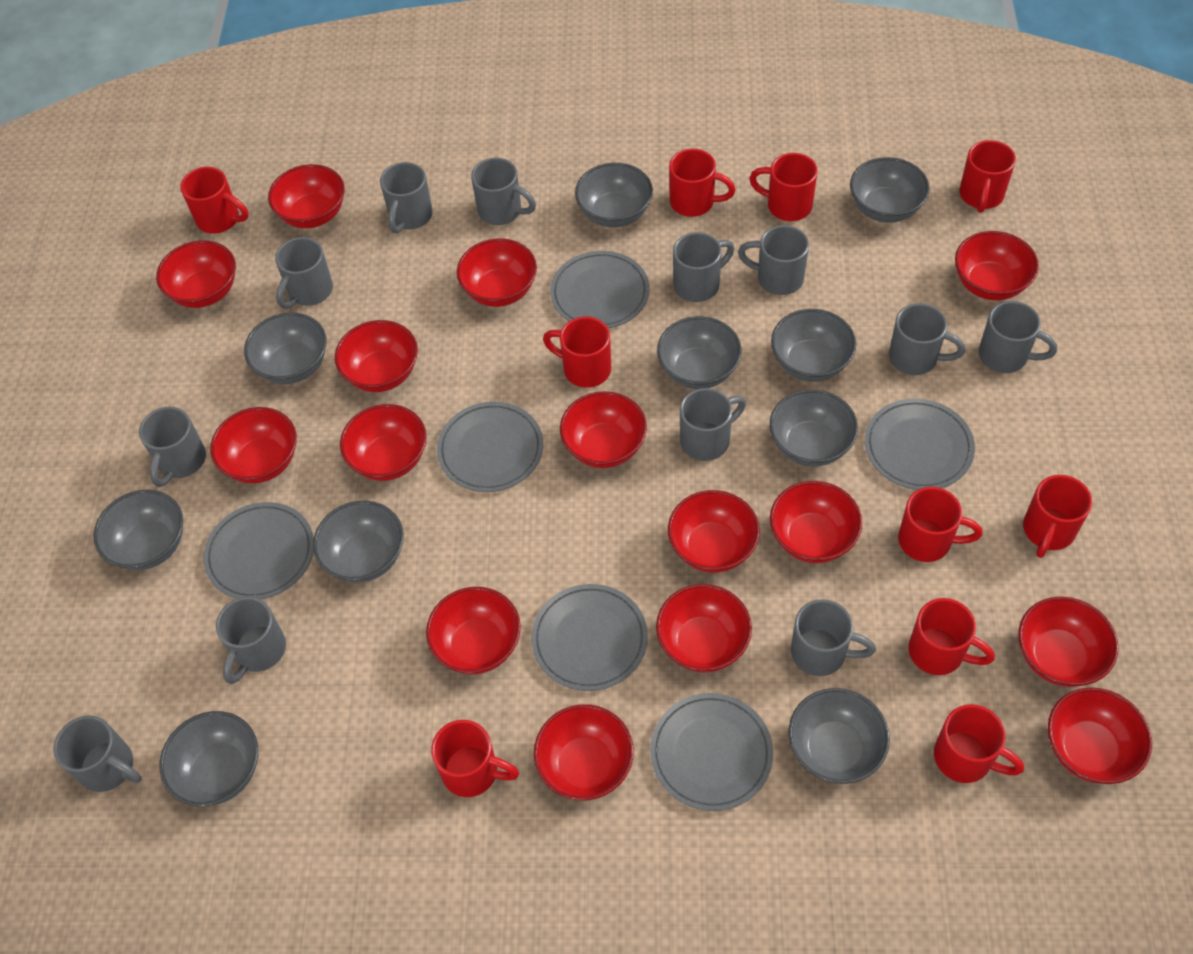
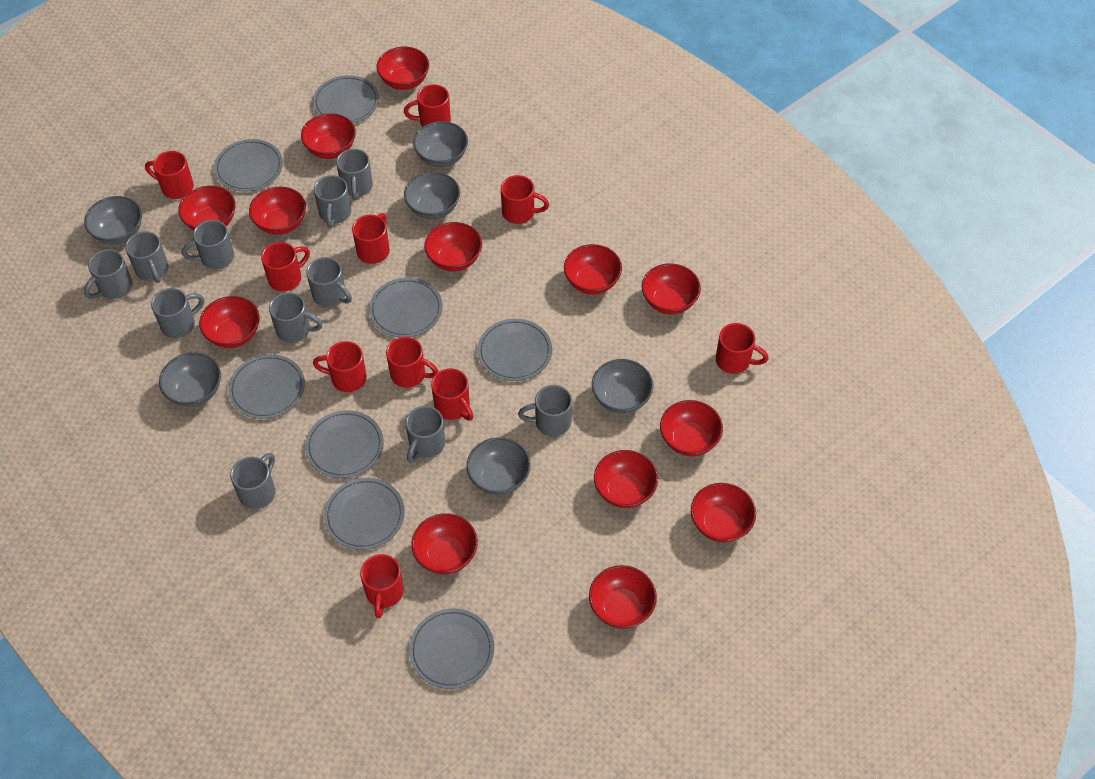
grey bowl: [93,490,183,570] [160,711,258,806] [244,313,327,384] [313,501,404,583] [575,163,653,227] [657,316,742,389] [770,389,858,467] [771,309,856,382] [789,688,890,784] [850,157,930,223] = 10 -> [84,196,142,245] [159,352,221,407] [404,172,460,219] [413,121,468,167] [467,437,531,495] [592,359,653,414] = 6
grey mug: [53,716,141,792] [139,407,206,487] [216,597,286,684] [275,237,333,308] [380,162,433,233] [471,158,536,225] [673,232,734,302] [680,388,746,461] [738,225,809,295] [791,599,876,676] [889,303,965,375] [979,301,1057,373] = 12 -> [84,249,133,299] [125,231,168,283] [151,288,204,338] [182,220,234,269] [230,453,275,509] [269,292,322,343] [306,257,352,307] [314,175,351,228] [336,149,373,200] [406,406,445,463] [518,385,572,436] = 11
grey plate: [203,502,314,600] [437,402,543,492] [531,584,648,691] [550,251,650,328] [650,693,773,811] [865,398,975,490] = 6 -> [214,139,283,192] [228,354,305,419] [305,410,384,478] [313,75,379,123] [324,478,405,550] [369,278,442,337] [409,608,494,689] [478,319,552,381] = 8
red bowl: [156,240,236,308] [210,407,297,483] [268,164,345,228] [335,320,418,392] [340,404,427,481] [426,587,521,674] [457,238,537,307] [534,704,634,800] [560,391,647,468] [656,584,752,672] [668,490,760,573] [770,481,862,563] [955,231,1039,300] [1018,597,1119,687] [1048,687,1152,784] = 15 -> [178,186,236,230] [199,296,260,348] [249,187,306,235] [301,113,356,159] [376,47,429,90] [411,513,478,574] [424,222,482,272] [564,244,622,295] [589,565,657,629] [594,450,658,508] [642,263,701,315] [660,400,723,456] [691,483,756,543] = 13

